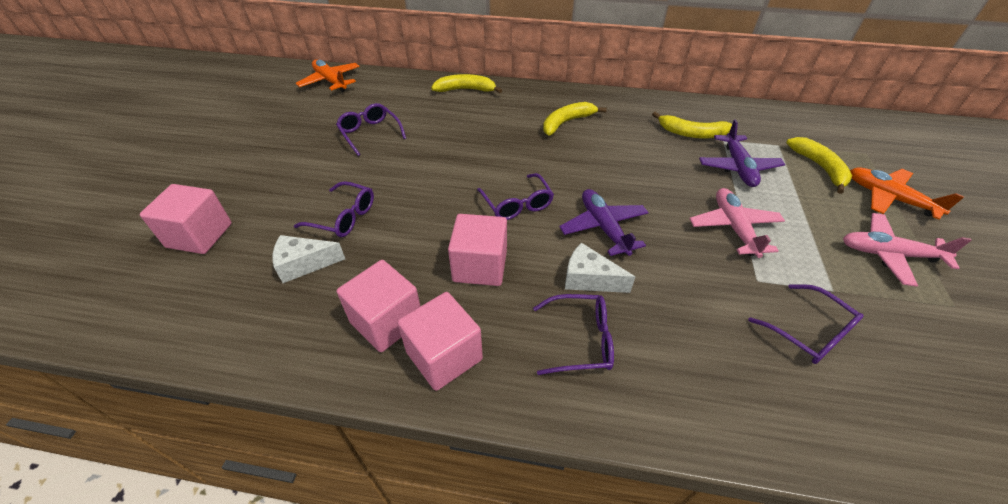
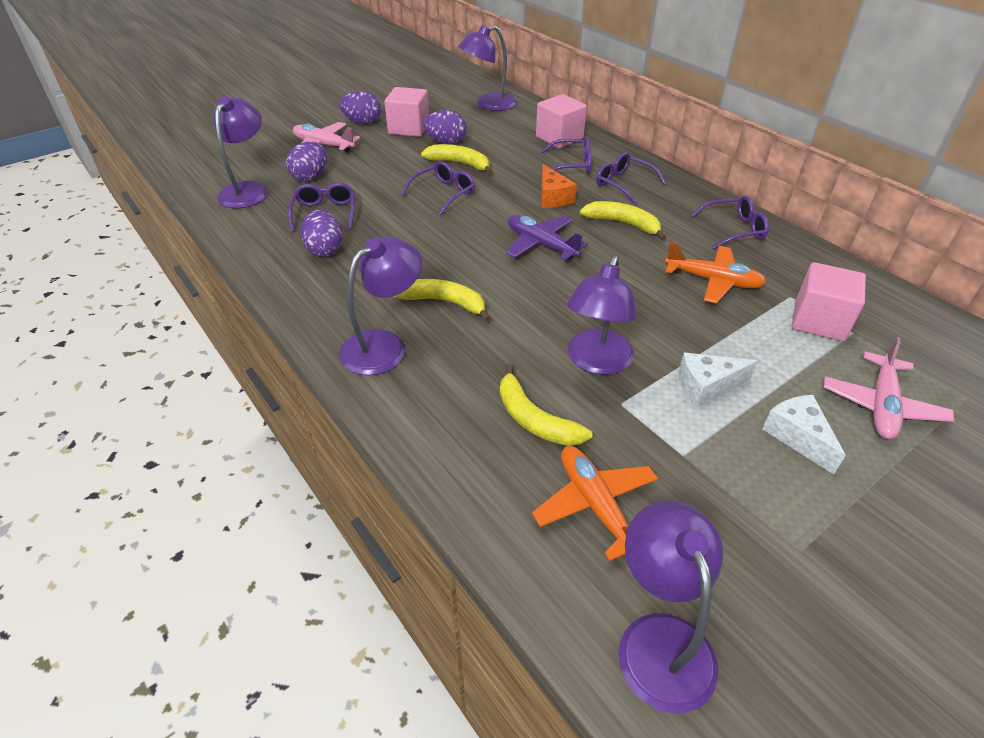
orange cheese: none = 0 -> [542,164,577,208] = 1
pink cube: [140,184,232,254] [337,260,420,352] [397,292,483,391] [448,214,507,286] = 4 -> [384,87,429,137] [536,94,587,148] [792,262,866,341] = 3
purple egg: none = 0 -> [286,141,327,181] [300,210,343,257] [340,91,381,124] [424,110,467,144] = 4
purple lamp: none = 0 -> [213,96,268,209] [339,237,422,375] [458,25,517,111] [567,255,637,375] [618,500,723,713] = 5
purple plane: [559,189,649,256] [699,120,785,187] = 2 -> [506,215,588,260] = 1

